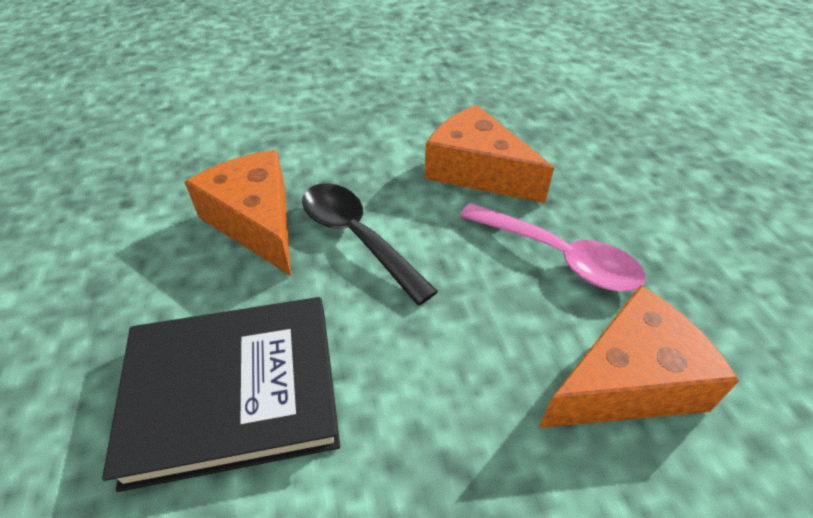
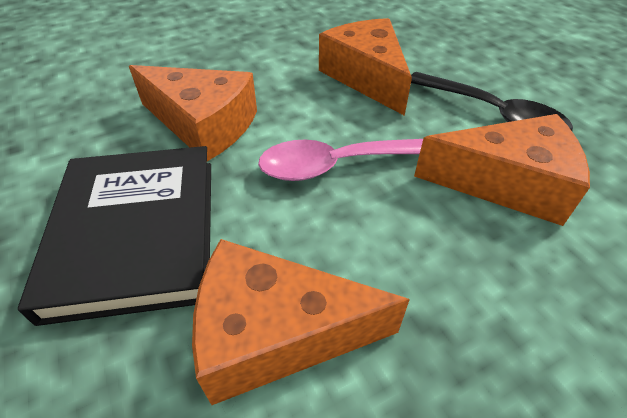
orange cheese: [185,150,291,276] [425,105,554,203] [539,285,739,428] = 3 -> [129,65,257,161] [192,239,410,405] [319,18,412,116] [414,114,590,226] = 4

